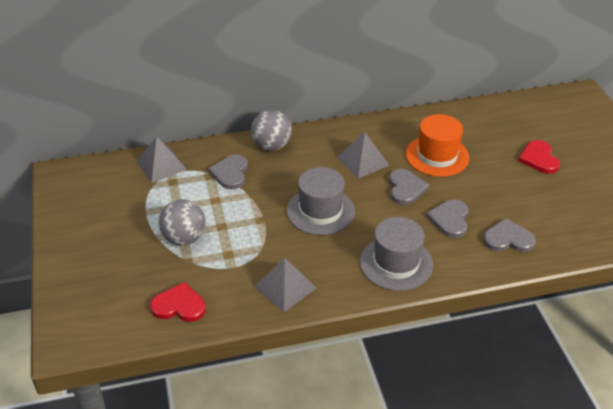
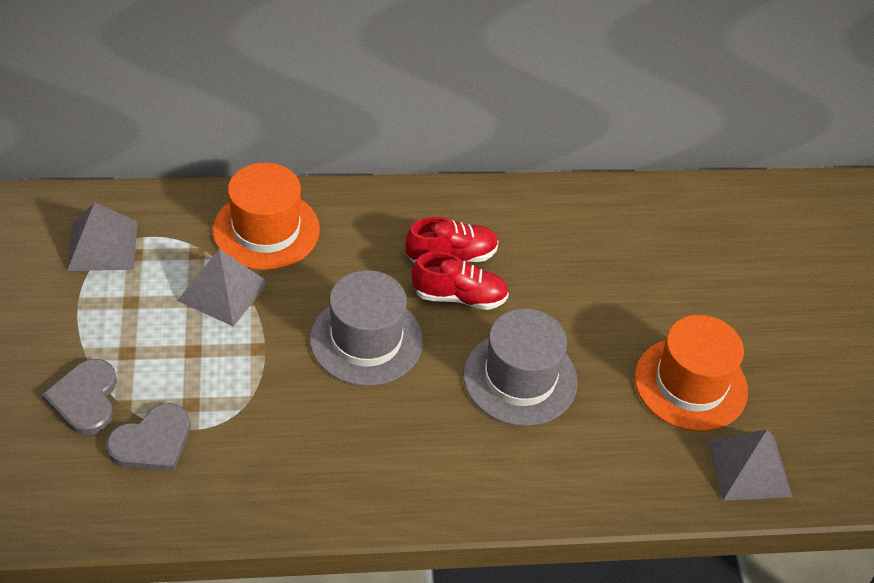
grey ball: [158,199,205,246] [251,110,292,151] = 2 -> none = 0
grey heart: [208,155,248,189] [389,169,429,205] [426,199,468,238] [483,218,536,252] = 4 -> [42,359,117,435] [106,403,191,471] = 2
orange hat: [406,114,470,177] = 1 -> [213,162,320,270] [635,315,748,431] = 2
red heart: [150,282,206,322] [518,140,560,174] = 2 -> none = 0
red shoe: none = 0 -> [405,217,499,263] [411,252,509,310] = 2

